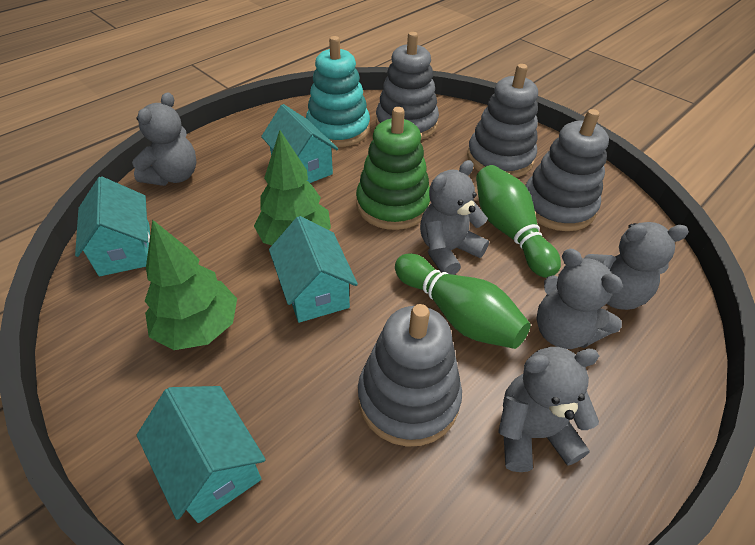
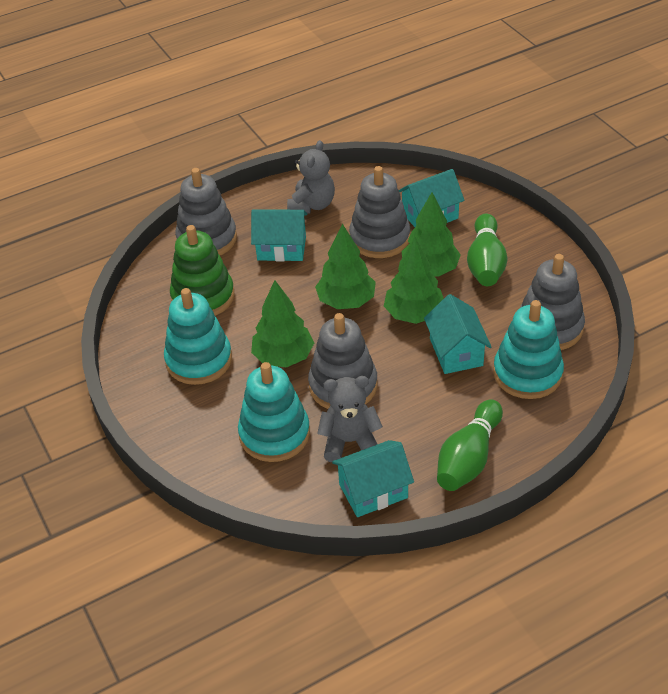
green tree: [145,219,237,350] [254,130,331,245] = 2 -> [251,280,314,368] [315,224,376,309] [384,237,444,324] [401,192,461,277] = 4
grey teddy bear: [132,92,196,186] [420,160,489,275] [498,347,599,472] [536,249,623,349] [585,222,689,310] = 5 -> [287,140,335,213] [317,376,383,462] = 2
turquoise stacking toy: [306,36,370,147] = 1 -> [164,288,232,385] [238,362,310,462] [493,300,564,399] = 3

